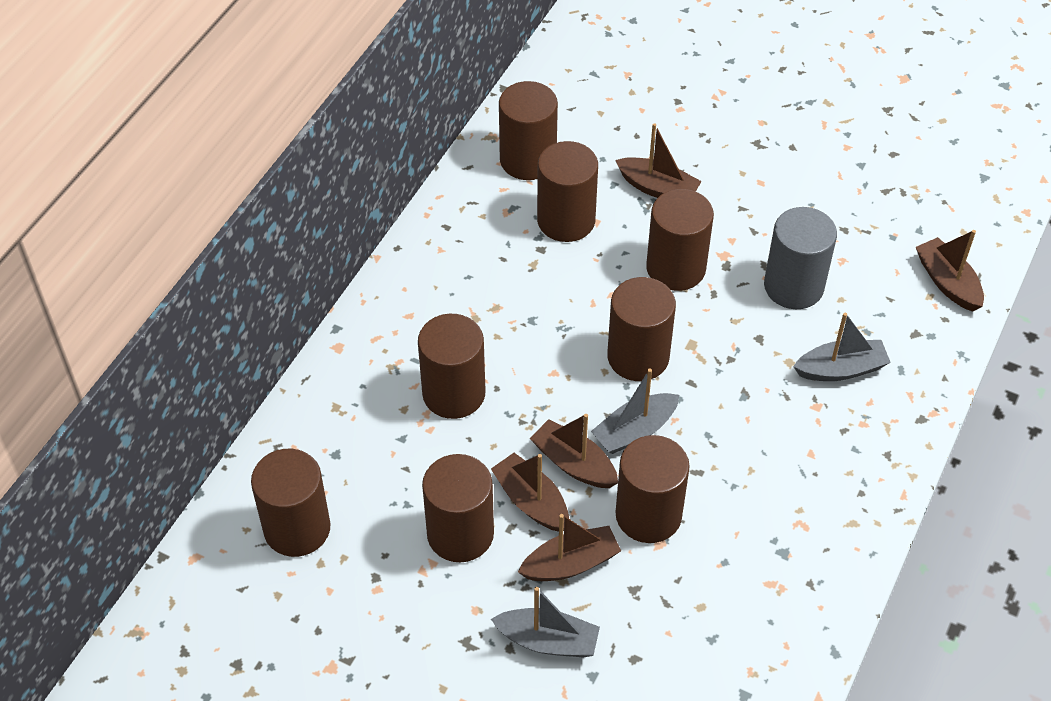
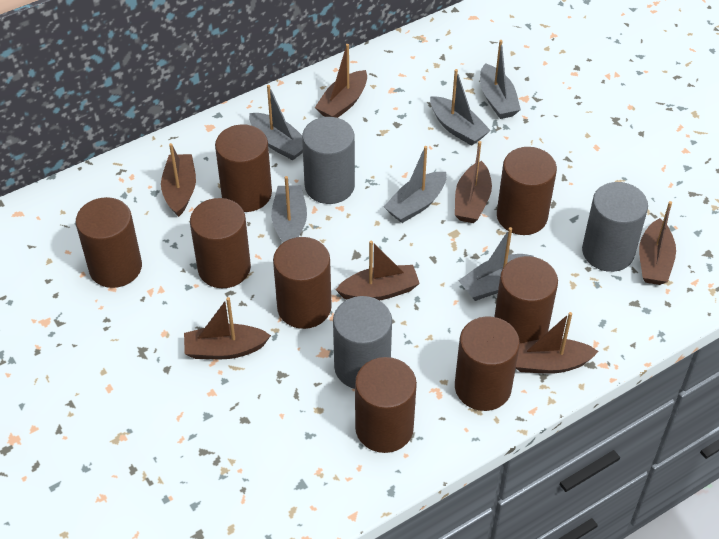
brown boat: [491,453,569,532] [518,514,621,581] [530,414,618,488] [615,123,702,198] [916,230,984,312] = 5 -> [161,143,196,217] [184,297,271,359] [315,44,367,118] [336,241,420,300] [455,141,492,223] [516,312,599,374] [639,201,676,285] = 7
grey boat: [491,587,600,658] [591,368,679,454] [793,313,891,381] = 3 -> [249,85,303,160] [271,176,307,243] [384,146,446,223] [430,69,491,146] [458,227,533,301] [480,40,521,119] = 6
grey cylinder: [764,207,837,309] = 1 -> [302,117,355,204] [333,296,392,389] [582,182,648,272] = 3

